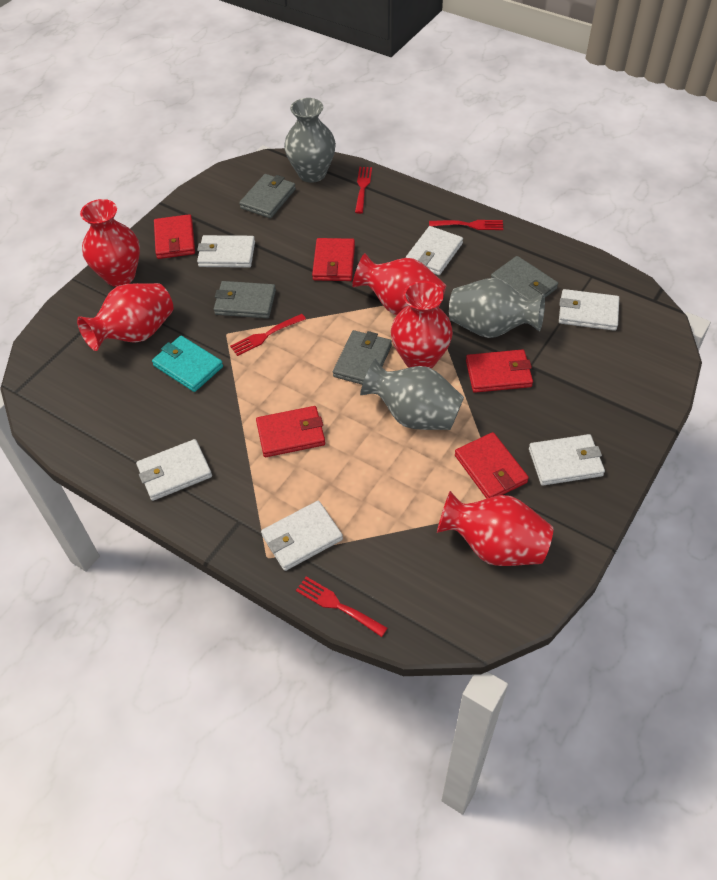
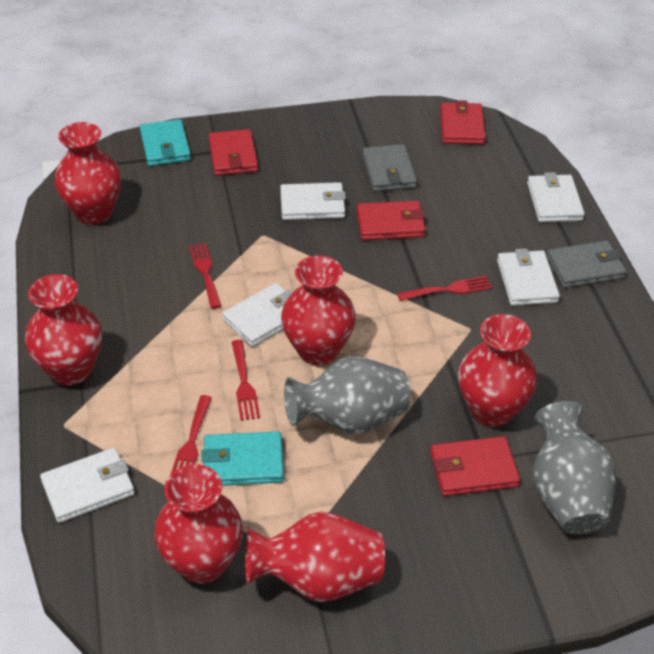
grey vase: [284,98,336,183] [360,359,464,430] [449,278,545,338] = 3 -> [284,356,410,434] [532,401,616,535] = 2
grey wallet: [214,281,276,318] [239,174,296,218] [333,330,392,385] [491,256,558,299] = 4 -> [362,144,417,192] [547,240,627,288] = 2
red vase: [77,283,173,351] [80,199,140,287] [352,253,447,315] [391,281,453,369] [437,491,553,566] = 5 -> [25,274,102,386] [54,122,121,225] [154,464,243,584] [245,512,385,602] [281,255,356,365] [458,314,537,427] = 6
red wallet: [154,214,195,259] [256,406,325,457] [312,238,355,281] [455,432,529,499] [466,349,533,393] = 5 -> [208,129,258,176] [357,201,426,240] [430,436,520,496] [440,100,486,144] = 4
turquoise wallet: [152,336,223,392] = 1 -> [140,119,191,166] [201,431,284,486] = 2
white wallet: [136,439,212,501] [197,235,255,268] [261,501,343,571] [405,226,463,275] [529,434,605,486] [559,289,619,331] = 6 -> [40,447,135,523] [222,283,292,347] [280,182,346,220] [497,248,560,306] [527,172,585,222] = 5

